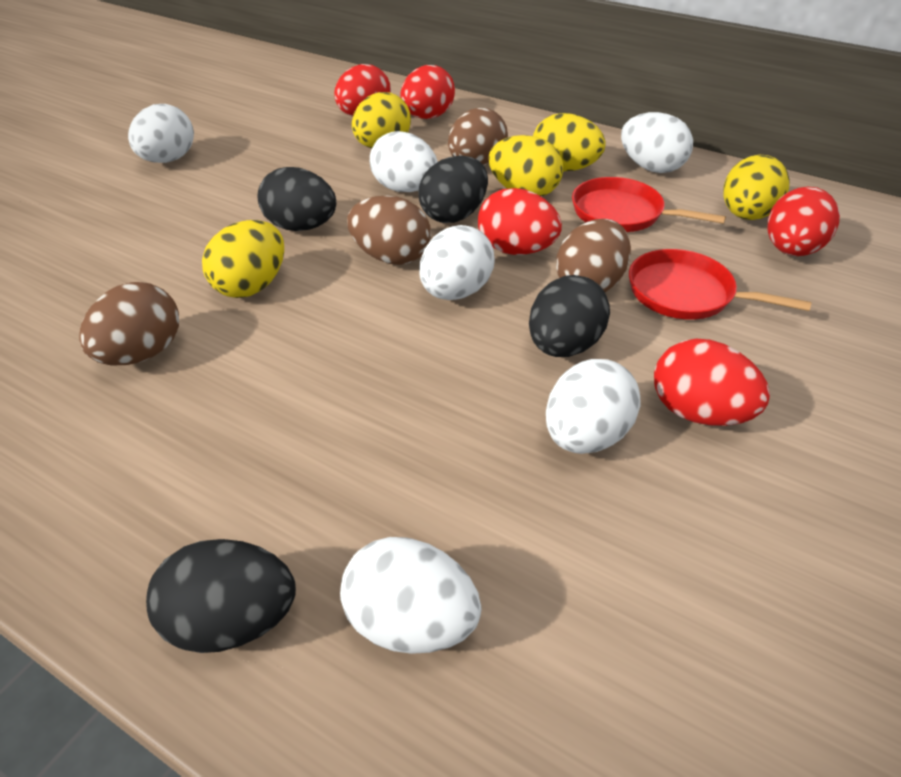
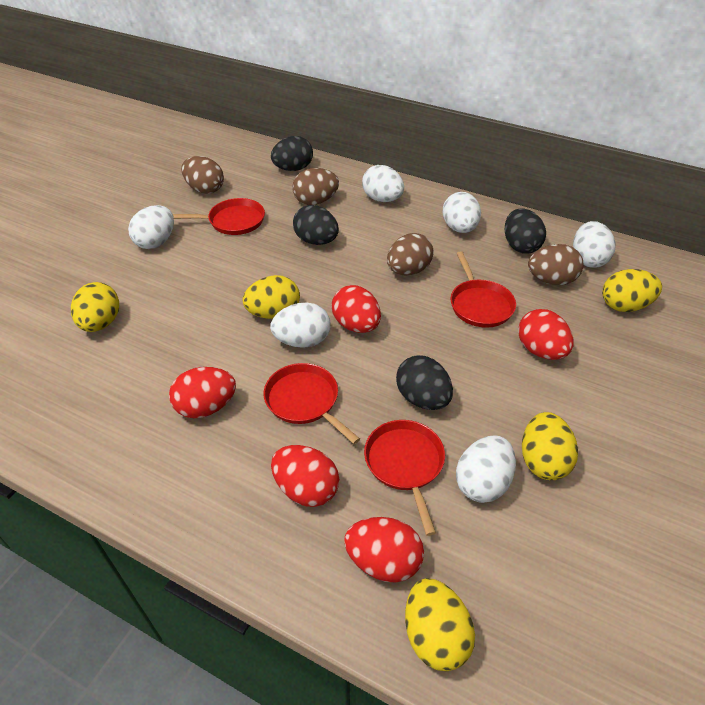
red pan: [572,177,726,232] [629,249,811,320] = 2 -> [173,198,265,235] [264,363,360,444] [364,420,445,536] [450,251,516,328] = 4

